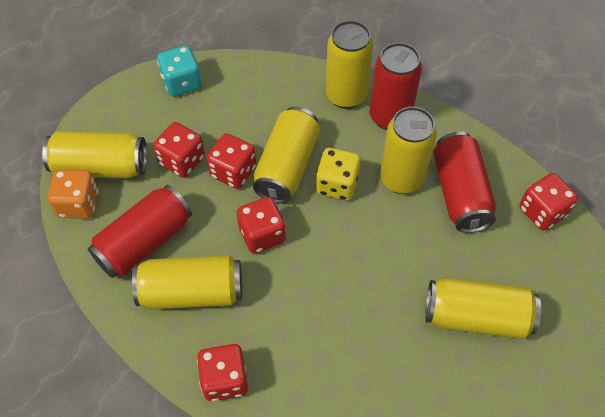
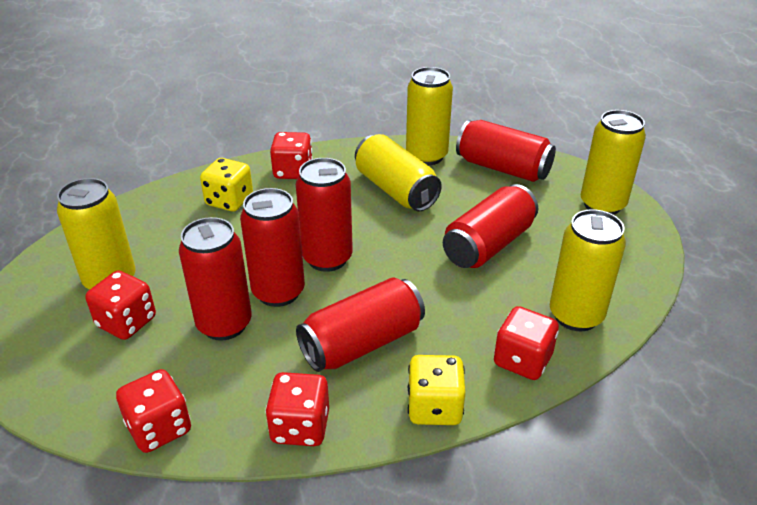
orange dice: [48,169,99,219] = 1 -> none = 0
red can: [88,185,192,278] [370,42,422,130] [433,132,496,233] = 3 -> [179,217,252,341] [240,188,305,307] [296,158,353,272] [296,277,425,372] [443,184,538,268] [456,120,556,182] = 6
turquoise dice: [157,46,202,96] = 1 -> none = 0
yellow can: [42,131,147,178] [132,255,242,310] [253,107,320,204] [326,20,373,109] [380,107,437,194] [426,278,541,339] = 6 -> [57,178,136,290] [355,134,442,211] [406,67,453,165] [550,209,626,331] [581,110,646,215] = 5
yellow dice: [316,148,361,201] = 1 -> [200,158,253,211] [408,355,466,425] = 2

